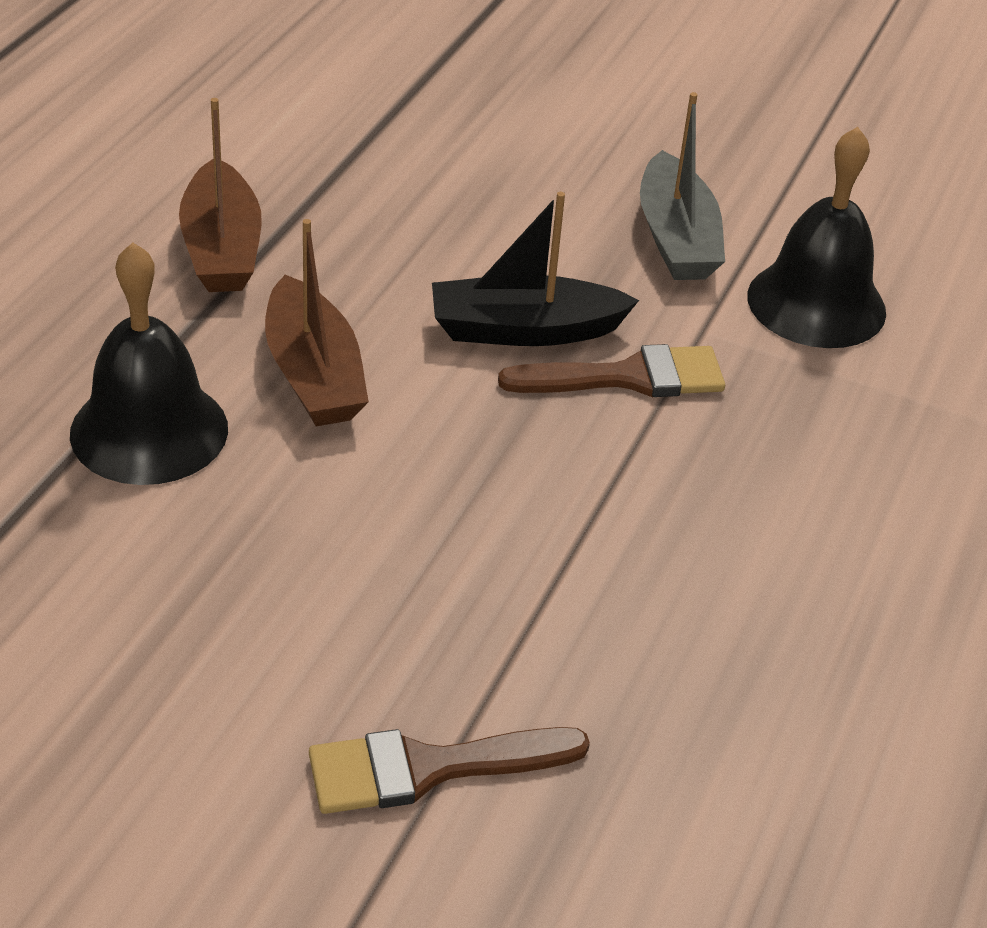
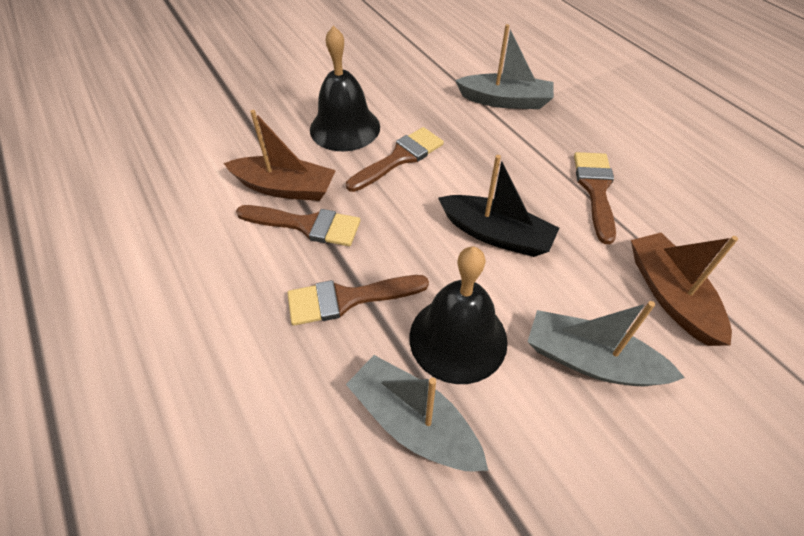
brown brush: [309,727,590,814] [498,344,725,397] = 2 -> [236,205,360,246] [287,275,429,326] [346,127,444,192] [574,152,616,244] = 4
grey boat: [640,92,725,280] = 1 -> [346,355,488,471] [455,24,554,109] [527,301,685,386] = 3

